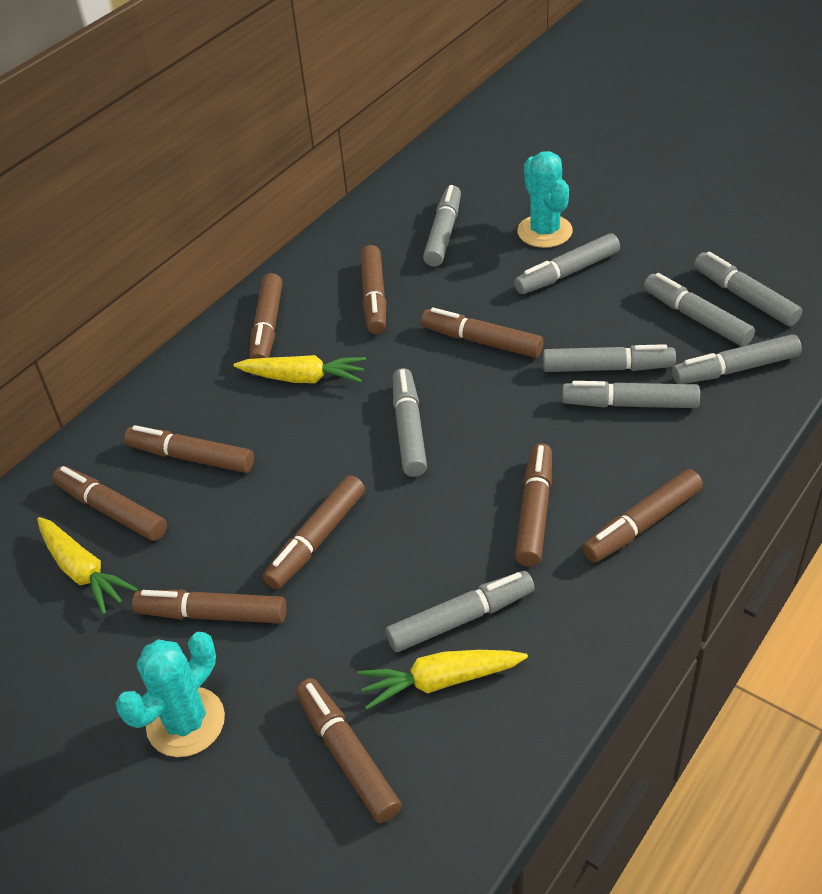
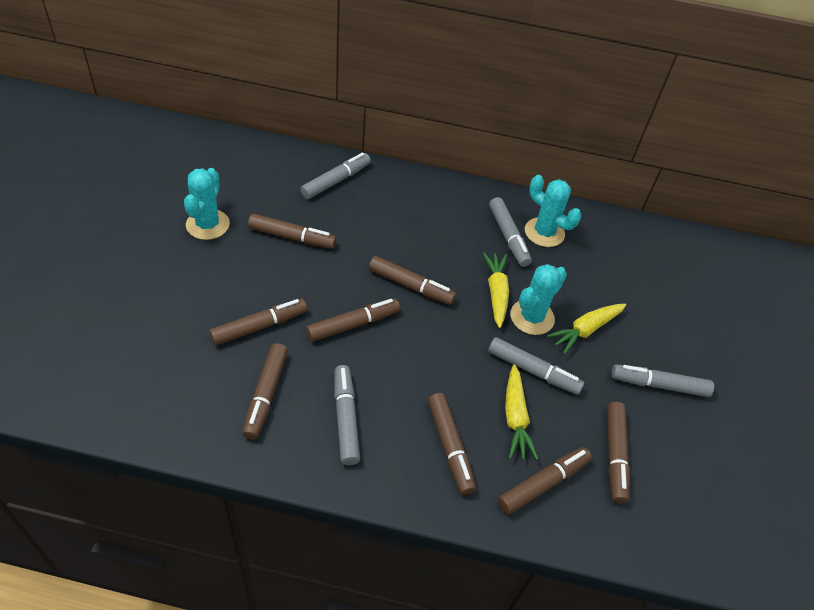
brown marker: [52,466,167,541] [124,425,254,473] [132,590,286,624] [249,273,283,359] [263,475,365,590] [296,678,402,823] [360,245,386,334] [421,308,544,358] [515,443,552,567] [582,469,703,563] = 10 -> [209,299,307,346] [242,343,288,440] [248,214,337,249] [306,298,400,342] [369,256,456,305] [428,393,476,495] [498,447,592,515] [607,402,630,504] = 8
grey marker: [386,571,535,652] [393,368,427,477] [423,185,461,267] [514,233,620,294] [543,344,676,372] [562,381,700,408] [644,273,755,347] [672,334,802,384] [694,251,802,326] = 9 -> [300,152,371,199] [334,365,360,465] [488,337,584,395] [489,197,532,267] [611,364,714,397] = 5
turquoise cactus: [116,632,225,757] [517,151,573,248] = 2 -> [184,168,230,240] [510,264,567,335] [525,175,581,247] = 3

